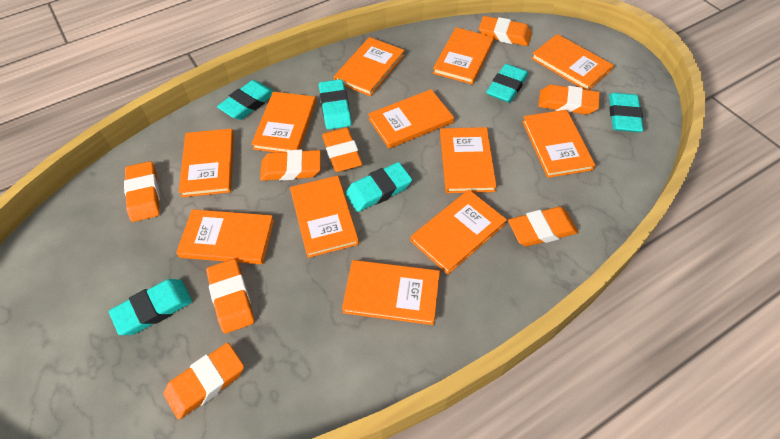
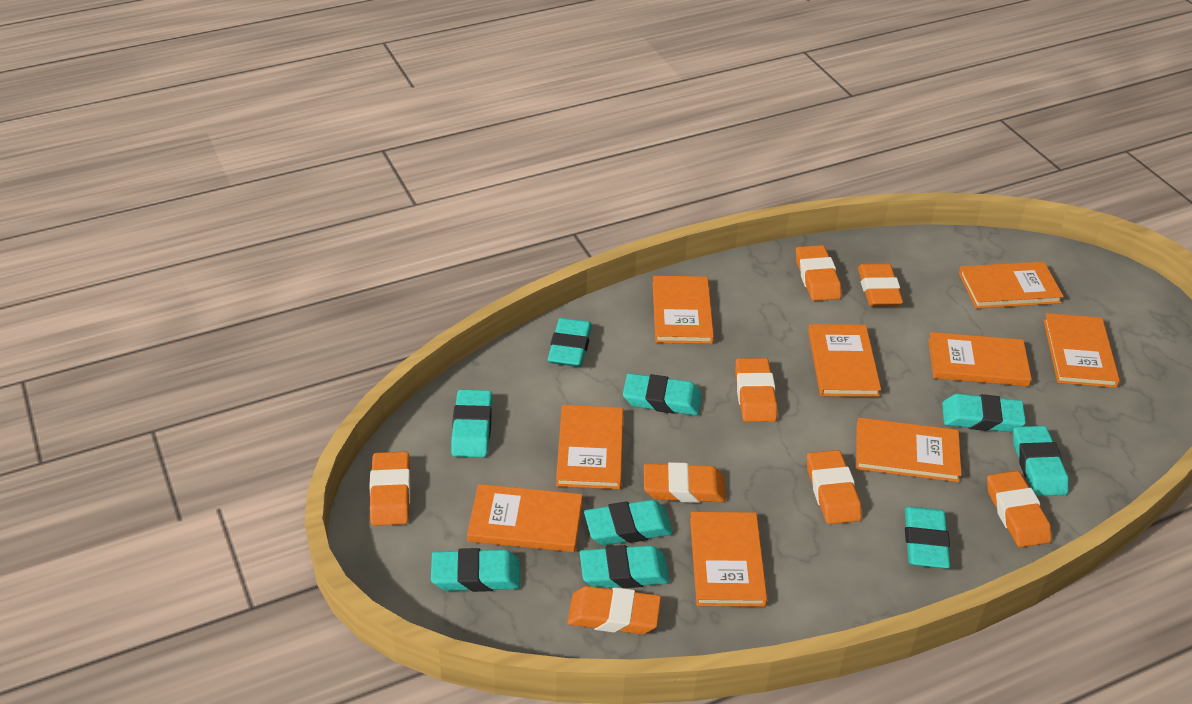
orange book: [176,209,274,264] [179,129,234,197] [251,92,316,152] [290,176,359,258] [334,37,405,96] [342,260,440,325] [368,89,454,149] [410,190,507,274] [433,27,494,85] [440,127,497,193] [522,109,595,178] [531,34,614,90] = 12 -> [467,484,583,552] [556,405,624,489] [653,276,714,344] [690,512,767,607] [808,324,881,397] [856,418,962,482] [928,332,1032,386] [959,262,1064,309] [1043,313,1120,388] = 9
turquoise eraser: [109,279,192,335] [217,80,275,120] [319,79,351,129] [345,162,412,212] [486,64,528,103] [609,93,643,132] = 6 -> [431,548,520,592] [451,390,492,457] [548,318,592,367] [580,545,669,588] [584,500,673,545] [623,373,702,415] [905,507,950,569] [942,394,1026,432] [1013,426,1069,496] = 9

